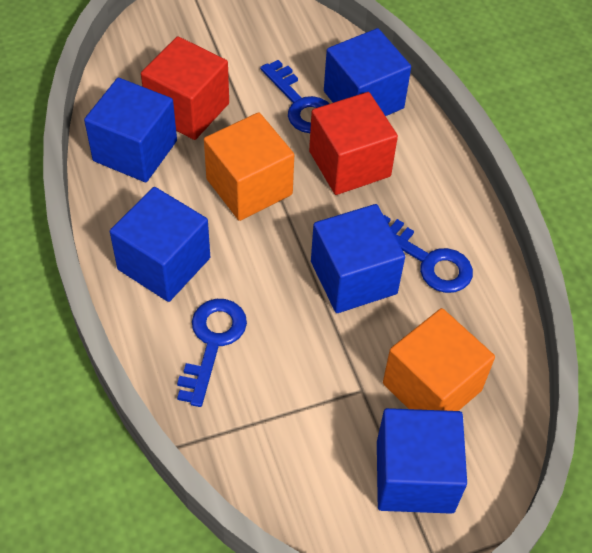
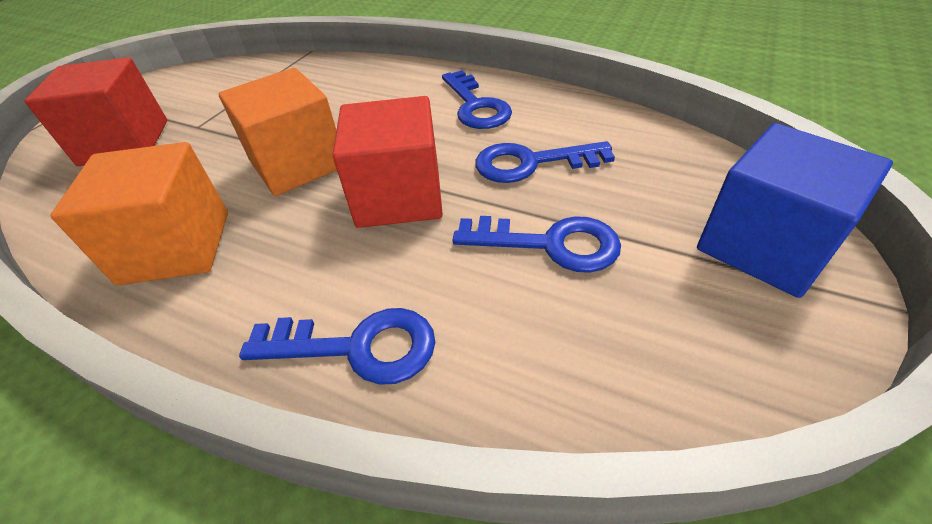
blue cube: [84,78,177,182] [110,187,210,302] [311,204,405,313] [324,28,411,116] [377,408,467,514] = 5 -> [697,123,893,298] = 1
blue key: [177,299,247,407] [260,60,329,133] [384,215,473,293] = 3 -> [239,308,435,385] [442,70,512,129] [452,216,621,273] [475,141,615,183] = 4

